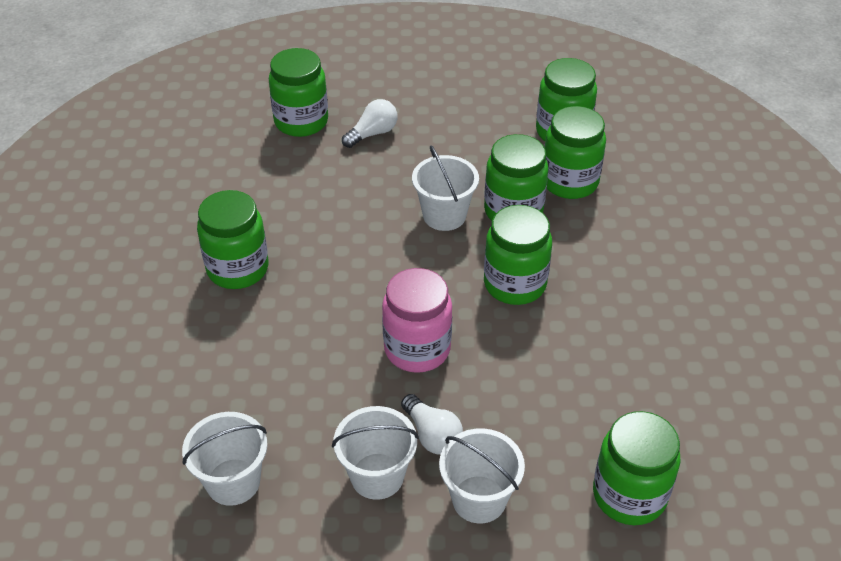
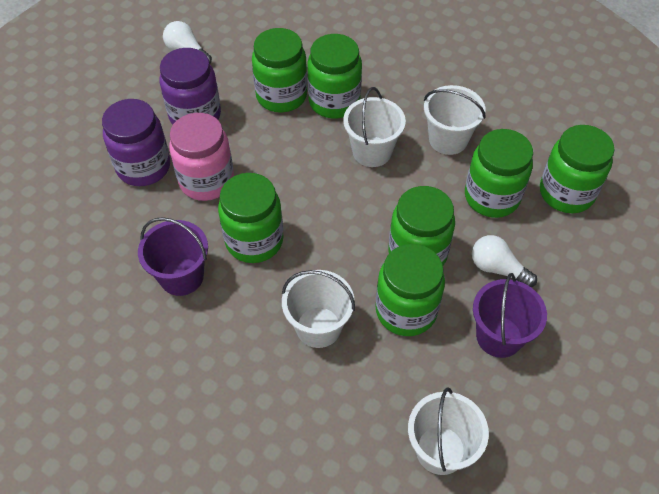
purple bucket: none = 0 -> [138,217,208,296] [473,273,547,358] = 2
purple jar: none = 0 -> [102,99,170,186] [160,48,221,125] = 2

